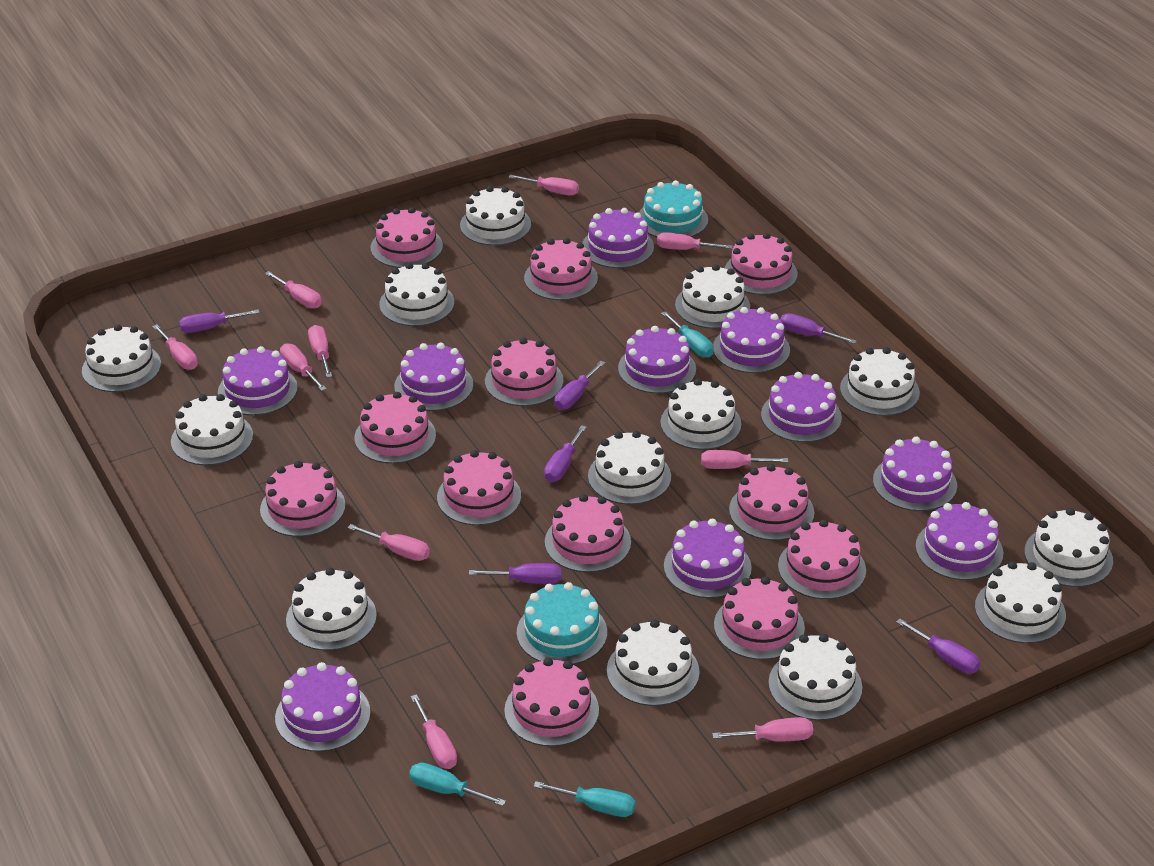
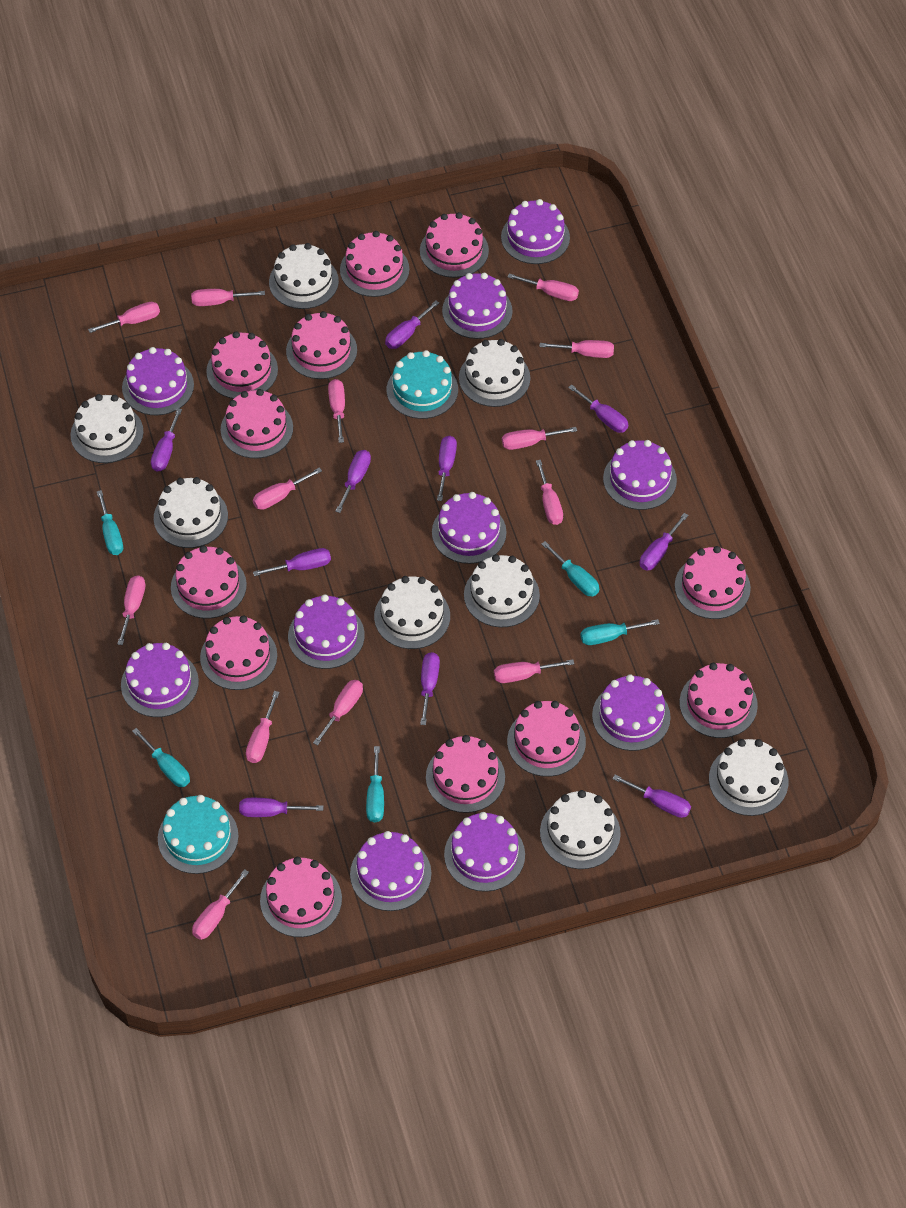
pink screwdriver: [152,324,198,370] [265,271,322,308] [280,343,327,391] [308,325,332,378] [347,524,430,561] [411,694,457,769] [509,175,579,195] [657,232,733,250] [701,450,788,469] [712,717,813,741] = 10 -> [88,302,160,333] [117,575,145,645] [191,289,265,306] [192,869,249,940] [246,691,280,763] [253,467,322,510] [313,680,363,746] [328,379,345,443] [494,659,574,683] [502,427,577,450] [508,273,579,301] [536,460,563,525] [539,340,614,358] = 13
purple screwdriver: [179,309,260,333] [469,563,561,584] [544,425,587,482] [554,361,605,410] [780,313,856,344] [896,619,980,673] = 6 -> [151,408,182,472] [239,798,324,817] [253,548,331,576] [335,450,371,513] [385,300,439,349] [420,652,440,725] [437,436,457,501] [568,384,628,433] [612,775,691,818] [640,513,689,571] = 10
turquoise screwdriver: [409,763,506,806] [533,781,635,817] [661,311,714,358] = 3 -> [97,490,123,555] [132,728,190,787] [366,746,384,822] [541,541,599,596] [580,619,660,645] = 5
white cake: [82,325,161,392] [171,394,253,465] [286,568,377,651] [379,263,454,326] [460,186,531,246] [588,431,671,505] [607,620,700,706] [661,379,741,450] [675,264,750,329] [768,634,862,720] [840,347,920,416] [975,561,1066,643] [1024,508,1113,587] = 13 -> [71,394,144,463] [154,477,228,548] [269,243,339,309] [374,576,450,649] [459,339,530,407] [464,554,540,627] [540,790,621,869] [709,739,788,816] = 8

